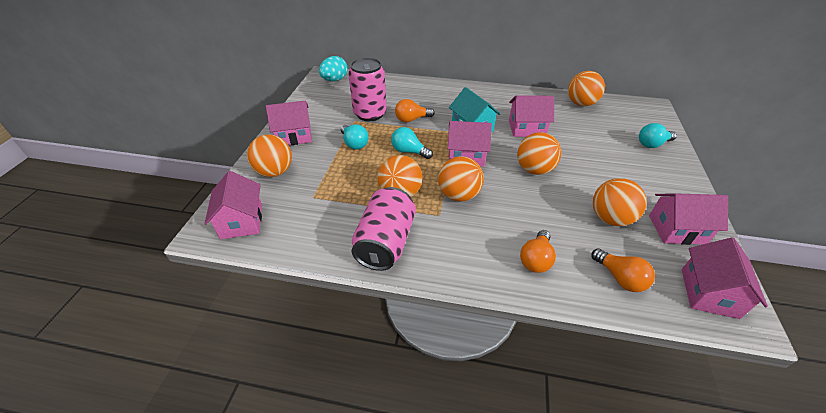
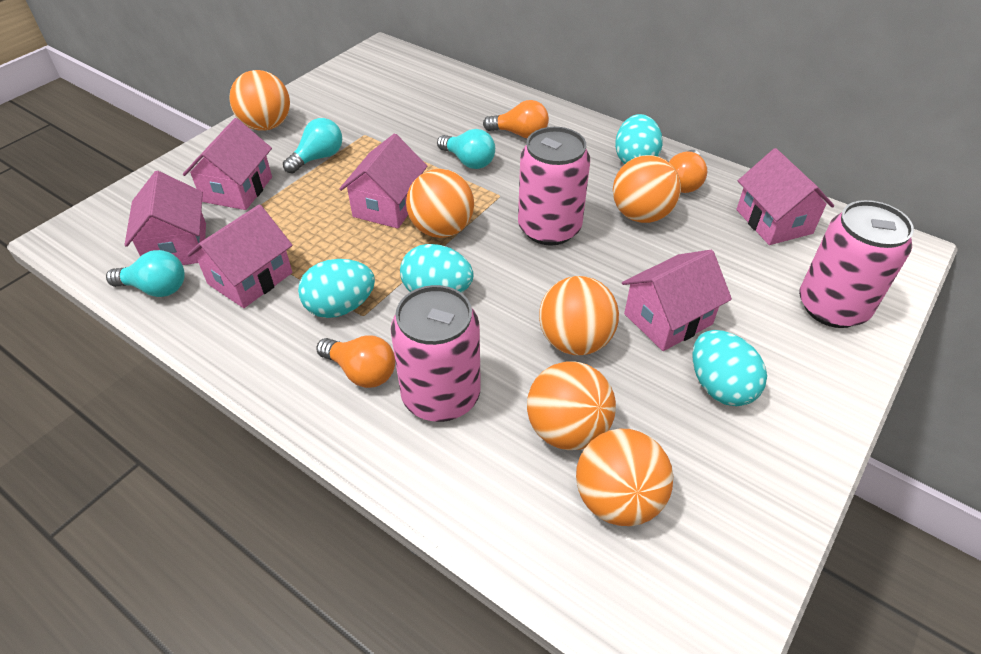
pink can: [348,57,387,121] [352,187,416,271] = 2 -> [390,285,481,422] [518,127,590,246] [799,200,914,328] = 3
turquoise egg: [319,56,348,81] = 1 -> [298,259,375,318] [400,244,474,293] [615,114,662,164] [692,330,767,406] = 4
turquoise house: [449,87,501,132] = 1 -> none = 0

